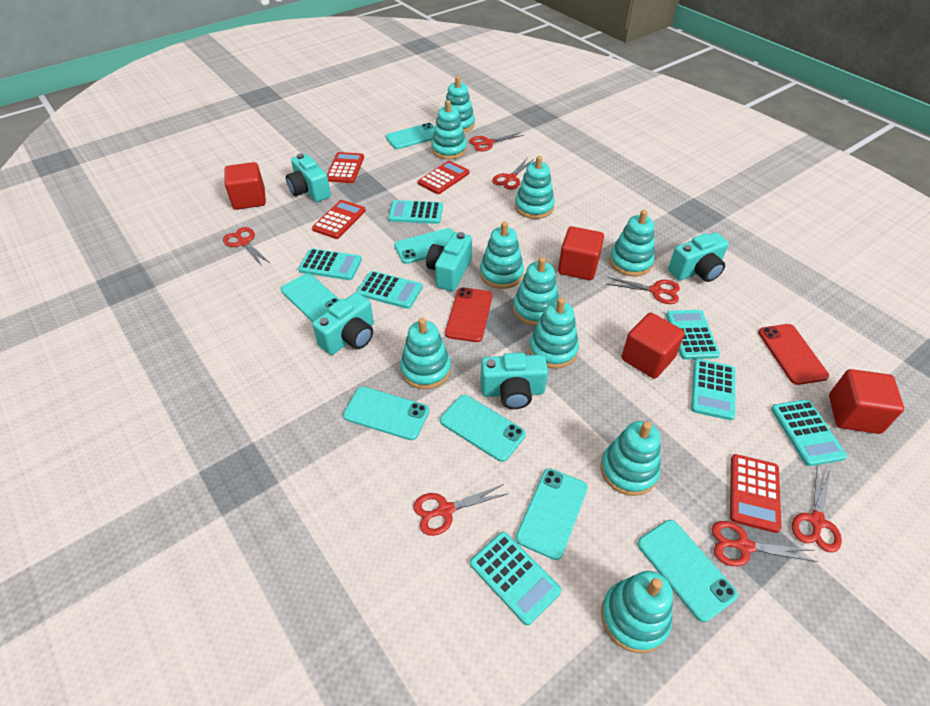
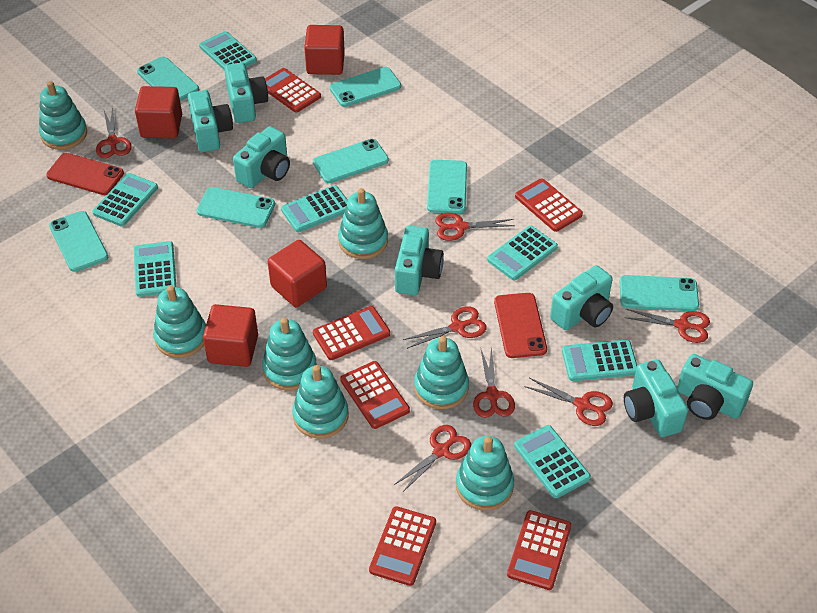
red calculator: [312,200,366,239] [327,152,364,183] [418,161,469,194] [730,454,781,533] = 4 -> [265,68,321,113] [313,306,390,360] [340,361,410,429] [369,506,436,586] [507,510,571,590] [515,178,583,232] = 6
turquoise camera: [286,153,331,202] [312,292,374,355] [426,232,472,291] [481,353,548,409] [668,232,729,282] = 5 -> [188,90,233,152] [224,63,268,123] [233,126,290,188] [395,226,444,295] [550,265,613,330] [624,359,688,437] [677,354,753,420] = 7
turquoise stacking toy: [400,318,451,389] [431,100,467,159] [444,76,475,133] [480,222,524,289] [513,257,559,326] [515,156,555,219] [529,298,579,369] [600,421,661,496] [601,571,673,653] [609,210,655,276] = 10 -> [39,81,87,150] [153,285,206,358] [262,317,317,391] [292,365,348,438] [338,188,388,259] [414,336,469,409] [456,436,514,511] = 7

